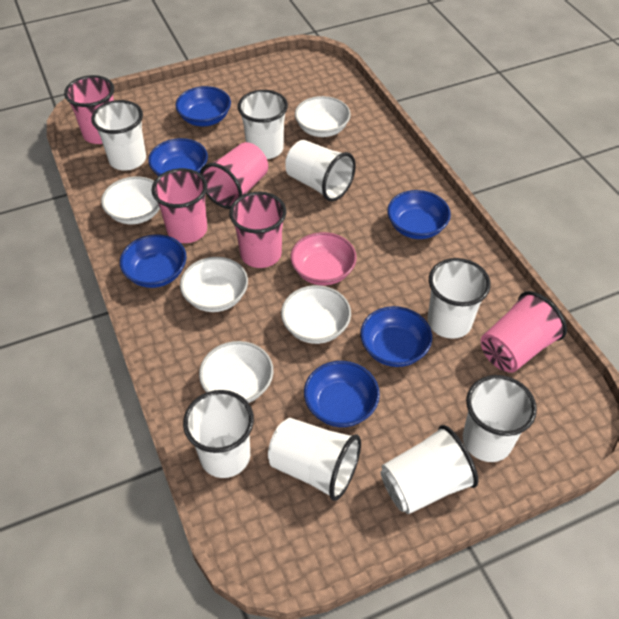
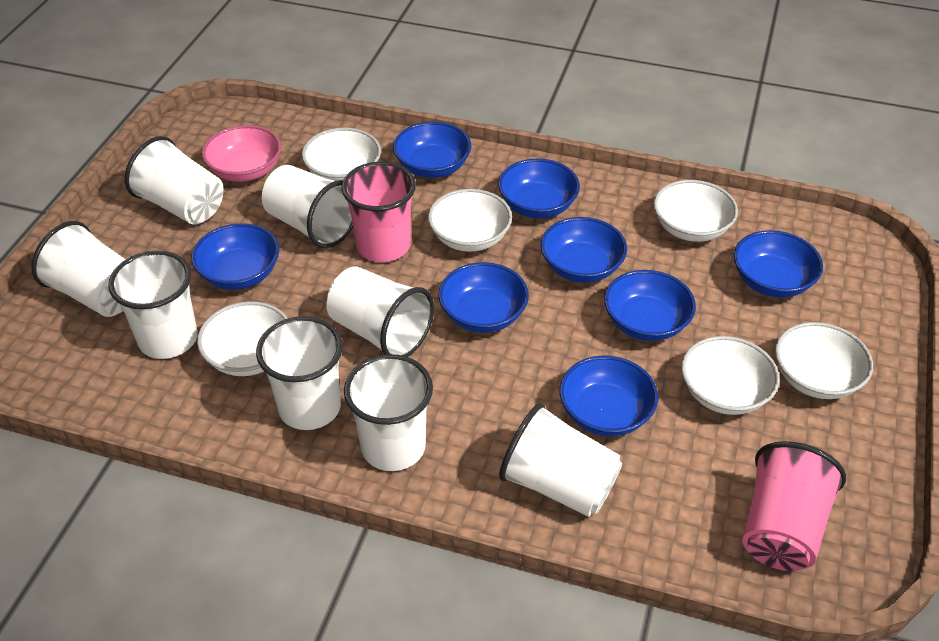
blue bowl: [120,234,186,288] [148,138,208,176] [176,86,231,127] [304,361,380,427] [360,306,432,367] [387,190,451,239] = 6 -> [191,223,279,290] [393,122,471,178] [438,262,529,333] [498,159,580,218] [540,217,627,283] [560,355,658,437] [604,270,696,341] [734,230,823,298] = 8
pink cup: [64,75,114,144] [152,168,208,243] [200,142,268,209] [229,192,286,268] [481,291,567,373] = 5 -> [341,162,416,262] [742,441,846,571] = 2
white bowl: [101,176,160,224] [180,257,248,312] [199,341,273,403] [281,285,351,344] [295,96,351,137] = 5 -> [197,301,288,376] [302,128,381,181] [428,189,512,252] [654,180,738,242] [681,336,780,415] [775,322,873,399] = 6

